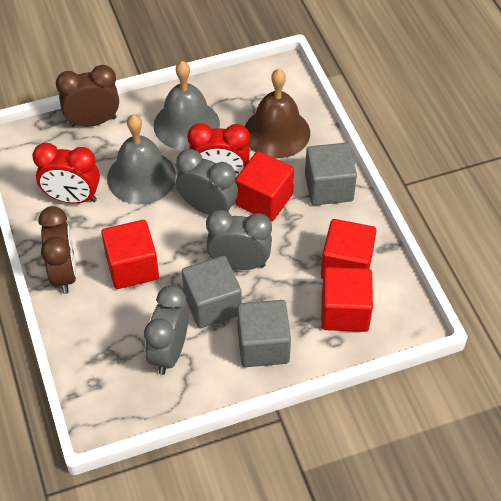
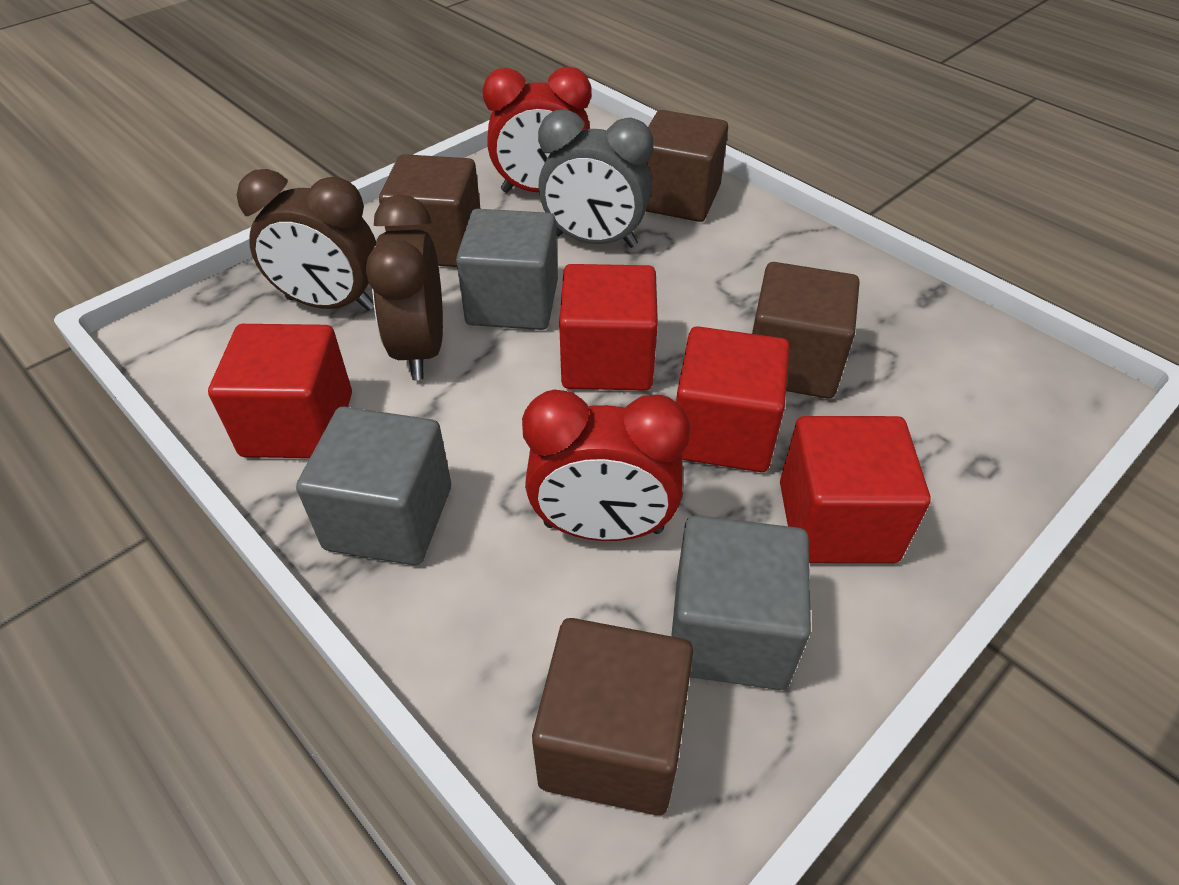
brown bell: [245,69,310,158] = 1 -> none = 0
brown cube: none = 0 -> [379,154,480,267] [532,618,693,815] [646,110,728,222] [752,262,859,399] = 4
grey bell: [107,114,176,204] [154,61,220,150] = 2 -> none = 0
grey clock: [144,285,189,375] [176,149,238,215] [206,210,272,270] = 3 -> [538,110,653,248] = 1

